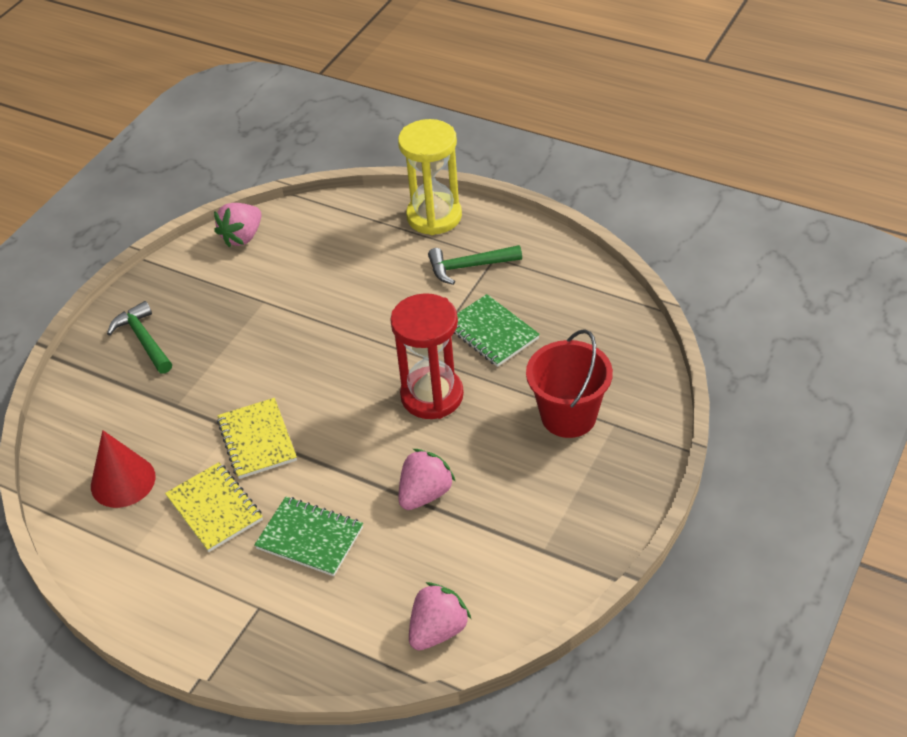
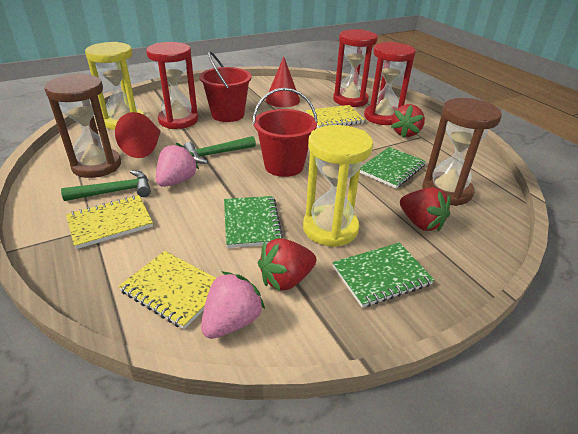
brown hourglass: none = 0 -> [44,74,121,178] [422,98,502,206] = 2
green notebook: [254,497,363,576] [454,294,540,367] = 2 -> [224,196,283,248] [332,242,434,308] [360,147,426,188] = 3
pink strawberry: [214,203,262,248] [399,449,456,510] [409,582,471,650] = 3 -> [156,143,199,187] [201,271,265,339] = 2
red bucket: [526,329,613,438] = 1 -> [199,51,252,122] [252,88,318,177] = 2
red cone: [91,430,155,508] = 1 -> [115,112,161,158] [266,57,300,107] = 2
red hourglass: [390,293,464,419] = 1 -> [146,42,198,129] [333,29,378,107] [364,42,416,125] = 3
red strawberry: none = 0 -> [258,238,316,291] [391,104,425,138] [400,188,451,231] = 3
yellow hourglass: [398,119,462,235] = 1 -> [85,42,144,130] [303,125,373,247] = 2
yellow notebook: [165,462,263,552] [217,398,297,479] = 2 -> [66,195,153,249] [119,251,216,329] [305,105,365,128] = 3

